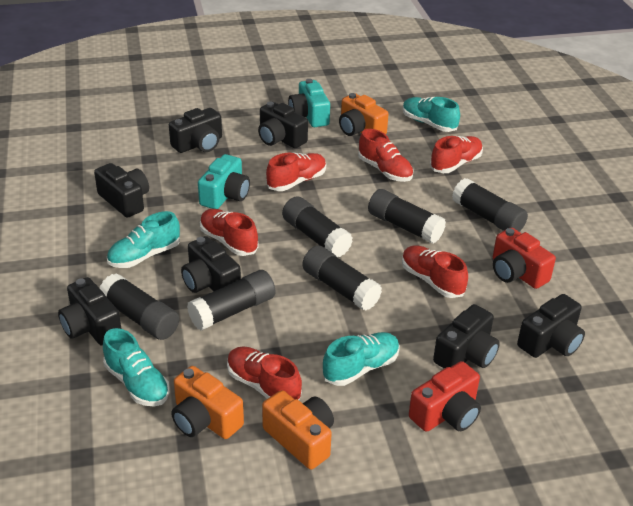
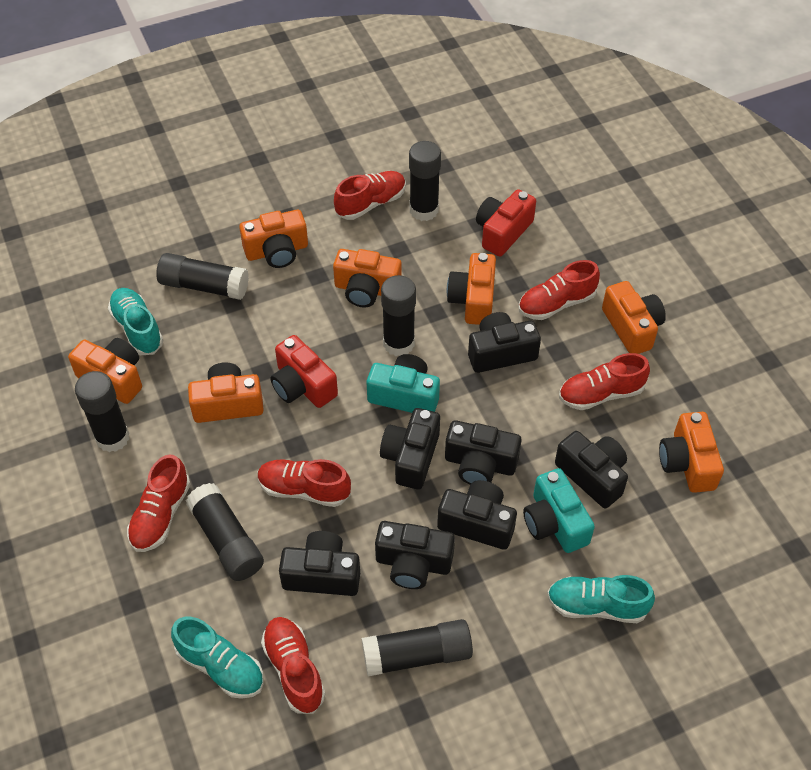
orange camera: [171,366,244,439] [262,390,334,470] [339,93,389,136] = 3 -> [68,338,142,404] [188,362,264,423] [239,210,308,268] [333,249,402,308] [447,253,496,325] [602,281,666,354] [659,412,724,493] = 7
turquoise shoe: [103,328,170,406] [107,211,180,268] [322,332,400,386] [403,97,460,132] = 4 -> [108,288,163,355] [171,617,264,699] [547,575,655,623] = 3

